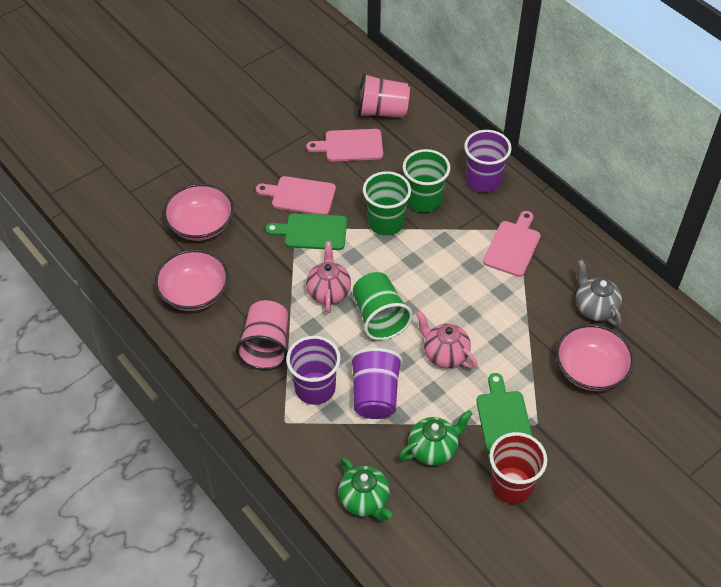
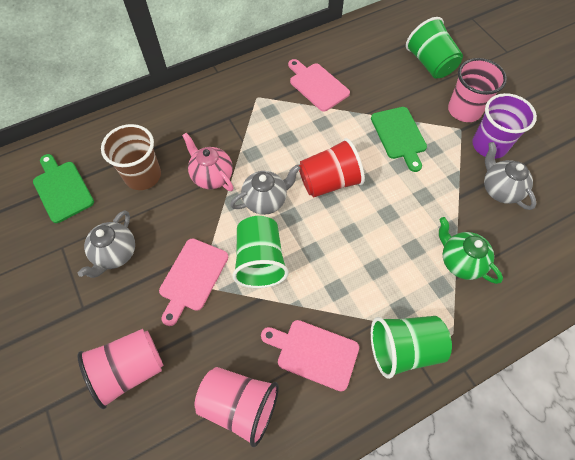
brown cup: none = 0 -> [101,124,161,190] = 1
green teapot: [339,457,392,521] [399,410,472,466] = 2 -> [439,217,503,284] = 1
grey teapot: [576,260,622,327] = 1 -> [78,210,135,278] [230,165,300,215] [484,142,536,210] = 3
pink bowl: [155,250,229,311] [163,184,234,241] [556,324,634,391] = 3 -> none = 0
pink cup: [236,300,288,370] [358,73,410,118] = 2 -> [77,329,163,409] [194,367,279,447] [448,58,507,122] = 3
pink teapot: [306,241,351,313] [416,311,477,368] = 2 -> [182,133,234,191] = 1
purple cup: [286,336,341,405] [350,348,403,419] [464,130,512,192] = 3 -> [472,93,537,159] = 1

